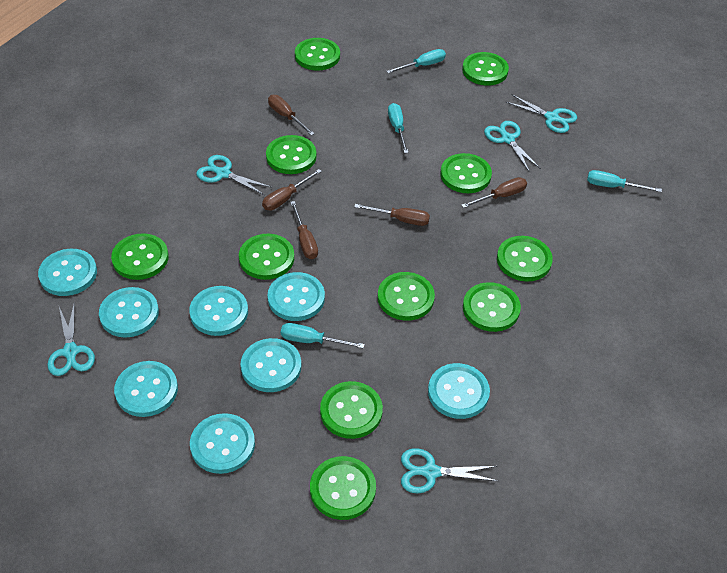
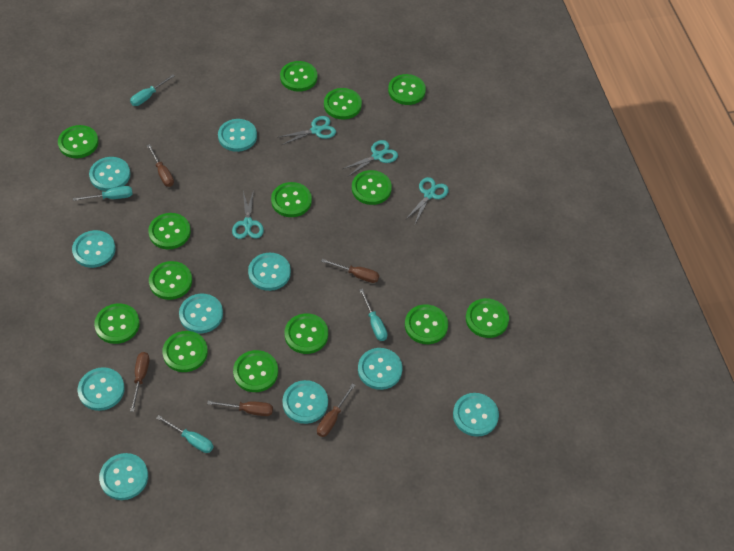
green button: [111,233,169,280] [239,234,294,280] [266,135,317,174] [295,38,340,71] [310,456,376,520] [320,381,383,439] [378,272,435,321] [440,153,492,193] [462,52,509,86] [463,282,521,332] [497,236,553,282] = 11 -> [58,125,99,158] [94,303,140,344] [148,213,191,249] [149,261,192,300] [162,331,208,372] [233,350,278,392] [271,182,312,217] [280,61,317,92] [285,313,328,354] [324,88,362,119] [352,170,392,205] [388,74,426,105] [405,304,448,344] [466,298,509,338] = 14
turquoise button: [38,249,97,296] [99,287,159,338] [114,361,178,417] [189,286,248,336] [190,413,255,474] [241,338,301,392] [267,272,325,321] [428,363,490,419] = 8 -> [72,230,116,268] [78,367,125,411] [89,157,130,191] [99,453,148,500] [179,294,223,333] [218,119,257,152] [248,253,291,291] [282,380,328,424] [358,348,402,390] [453,393,499,437] = 10
turquoise scissors: [48,305,95,376] [196,155,271,195] [401,448,498,493] [484,121,541,171] [506,94,577,133] = 5 -> [232,190,264,239] [279,116,336,145] [343,140,398,176] [405,177,449,224] = 4

